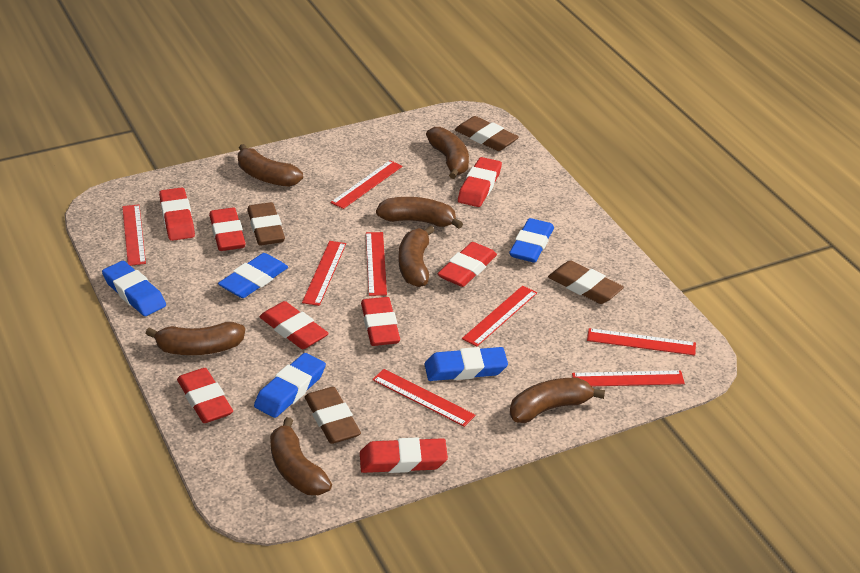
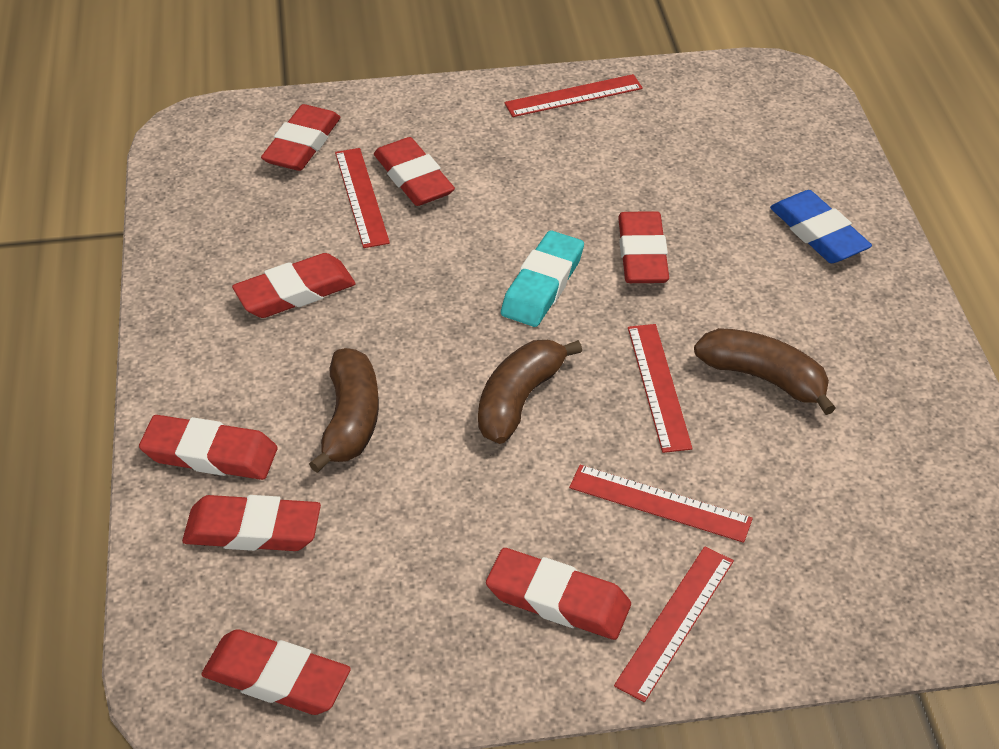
blue eraser: [102,261,166,316] [218,253,288,298] [254,353,326,418] [425,347,508,381] [509,218,554,263] = 5 -> [770,190,872,263] = 1
brown banana: [146,322,245,355] [238,144,303,187] [270,417,332,495] [376,197,463,229] [399,226,435,287] [426,127,469,179] [510,378,605,423] = 7 -> [309,348,379,473] [478,340,582,444] [694,328,836,415] = 3
brown eraser: [247,202,285,245] [305,387,361,444] [455,116,519,151] [548,261,624,304] = 4 -> none = 0
red ruler: [122,204,146,266] [302,241,346,306] [331,160,402,209] [366,232,387,296] [372,369,476,427] [462,286,537,347] [572,370,685,386] [587,328,696,355] = 8 -> [335,148,390,248] [504,74,643,117] [569,465,753,543] [614,546,734,702] [628,324,693,453] = 5
turquoise eraser: none = 0 -> [501,231,584,327] = 1

